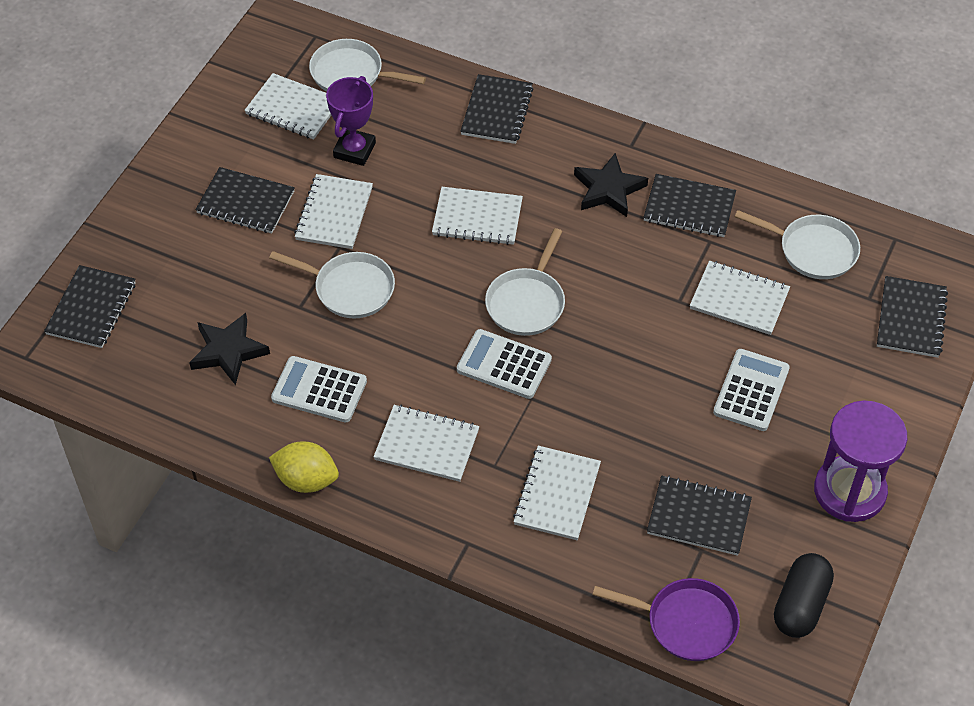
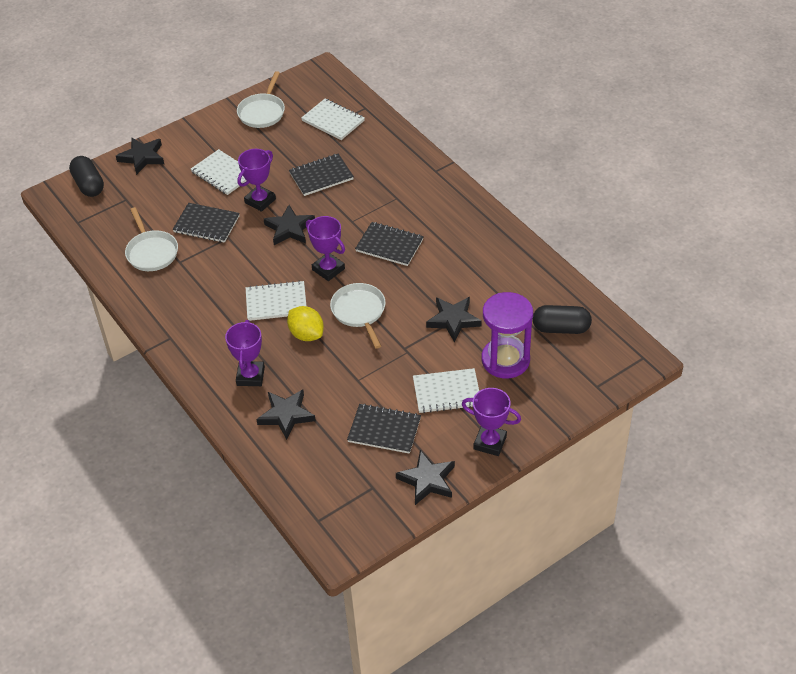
black capsule: [774,553,834,638] = 1 -> [69,156,104,197] [533,305,592,334] = 2
black notebook: [44,265,136,348] [195,167,295,233] [460,74,534,144] [643,174,736,237] [647,476,752,556] [877,276,948,358] = 6 -> [173,203,240,243] [289,154,354,196] [347,403,421,454] [355,222,424,266] = 4
black star: [189,313,270,385] [574,153,648,217] = 2 -> [116,137,164,175] [256,390,316,440] [264,205,315,245] [396,450,455,505] [426,297,482,342] = 5
purple pan: [593,578,740,661] = 1 -> none = 0
purple trophy: [326,76,376,166] = 1 -> [225,320,265,386] [238,149,276,212] [306,216,345,281] [462,388,521,456] = 4
white calculator: [271,356,367,422] [457,329,552,399] [713,349,790,431] = 3 -> none = 0
white notebook: [244,73,331,140] [294,174,373,249] [373,405,479,482] [432,187,523,245] [513,446,601,540] [690,261,790,335] = 6 -> [191,149,246,195] [246,281,306,321] [301,99,365,140] [413,368,479,413] = 4
white pan: [269,251,395,318] [309,39,426,91] [485,228,565,336] [735,210,860,279] = 4 -> [125,207,178,271] [237,71,285,128] [330,283,386,349] = 3

